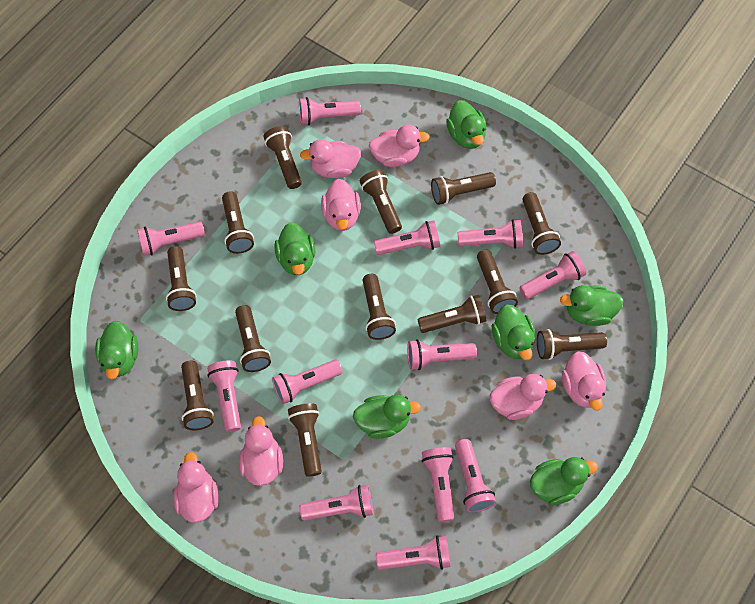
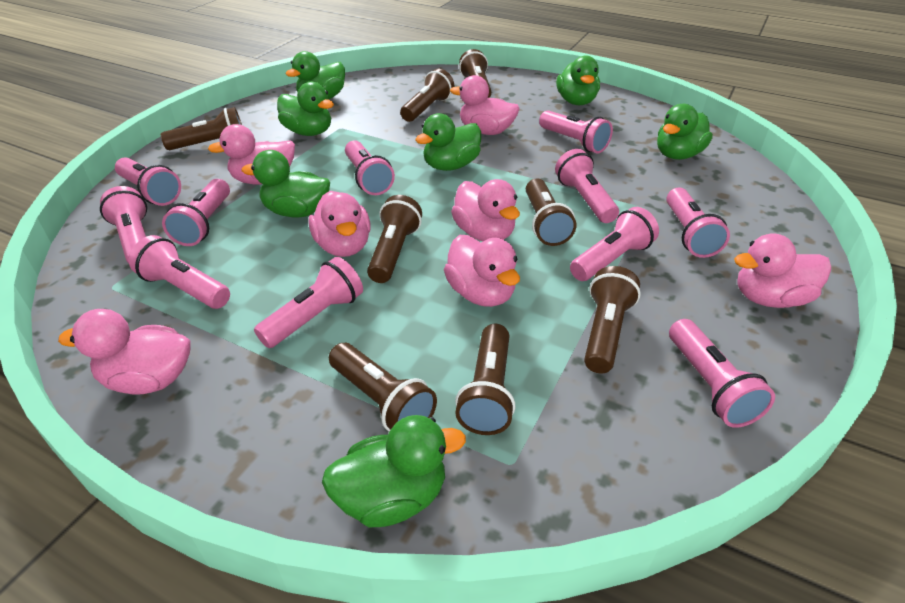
brown flashlight: [166,246,196,311] [181,361,214,430] [222,191,254,254] [235,305,271,372] [264,126,302,189] [288,403,322,477] [360,170,402,234] [363,274,396,340] [417,295,487,333] [431,172,496,205] [477,250,518,314] [522,192,561,255] [537,329,607,360] = 13 -> [161,107,242,150] [329,343,437,431] [367,195,422,283] [400,69,455,122] [455,324,515,435] [459,49,492,98] [526,179,576,246] [584,266,641,373] = 8
pink flashlight: [137,221,205,256] [207,360,241,432] [272,360,343,404] [299,97,361,125] [299,485,373,521] [374,220,440,255] [376,536,451,570] [407,339,477,370] [422,447,454,522] [455,439,496,512] [457,219,523,249] [519,251,586,299] = 12 -> [100,186,147,263] [115,157,181,206] [129,235,230,309] [162,179,230,246] [254,257,363,348] [345,140,395,195] [539,110,613,153] [555,149,619,223] [570,207,659,281] [666,188,730,258] [669,319,775,428] = 11

